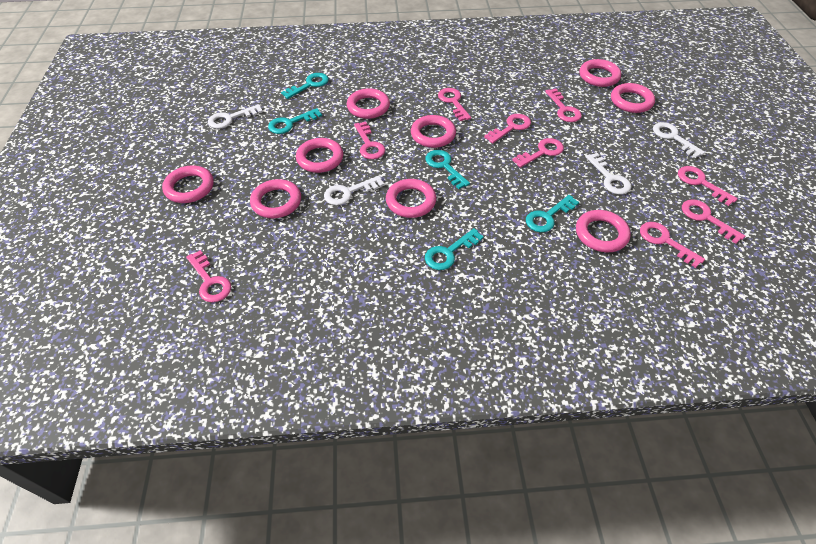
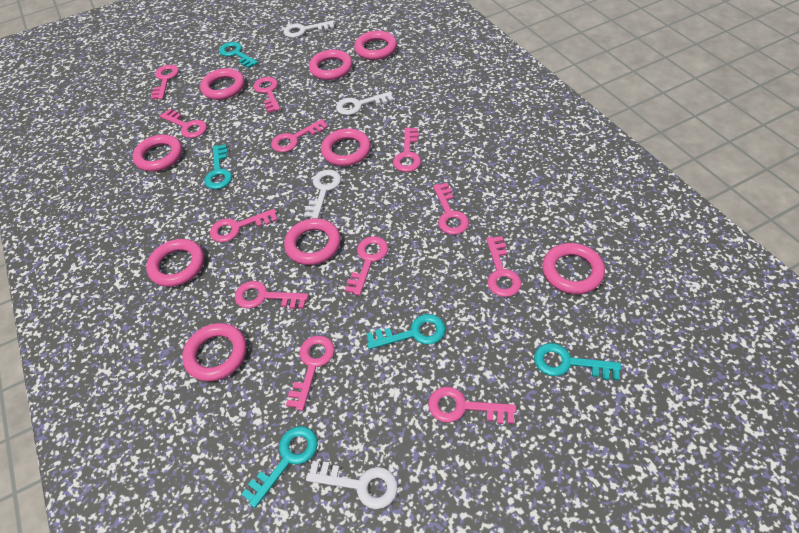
pink key: [186,250,231,302] [354,122,385,159] [438,88,471,121] [484,114,531,143] [512,138,564,168] [545,89,582,122] [640,222,705,268] [678,166,738,206] [682,199,745,244] = 9 -> [151,65,179,99] [160,109,207,138] [210,209,278,242] [235,281,309,309] [253,77,280,113] [271,119,328,152] [286,336,335,411] [345,236,388,296] [393,127,421,172] [428,387,516,424] [433,183,469,235] [486,236,521,297] = 12

